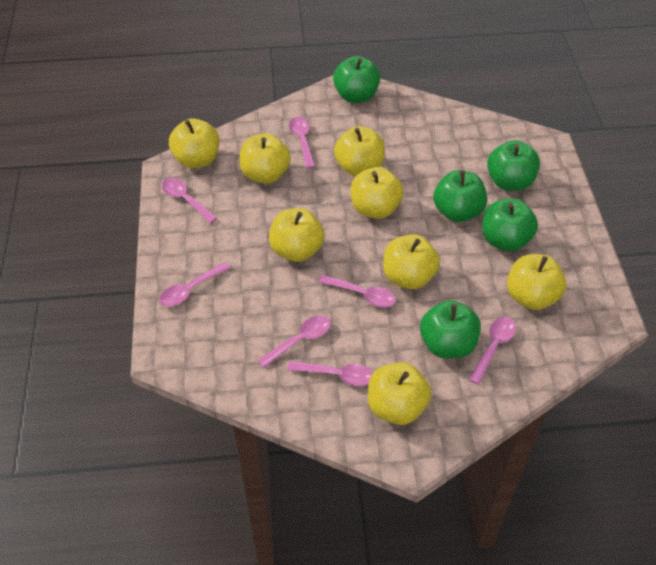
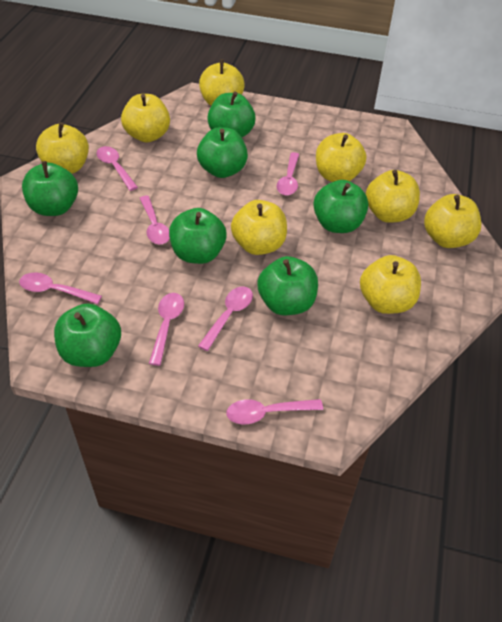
green apple: [333,56,380,103] [420,300,481,358] [433,170,487,222] [482,198,538,251] [487,140,540,191] = 5 -> [22,161,78,216] [54,303,121,367] [169,208,227,264] [197,127,248,178] [207,91,256,137] [257,256,318,315] [313,180,368,233] = 7

